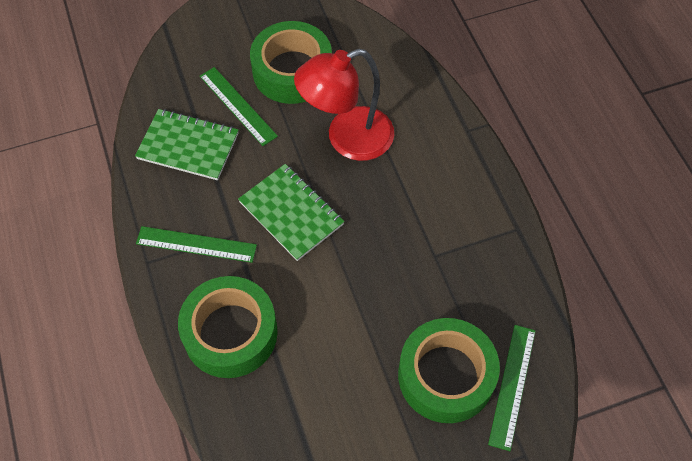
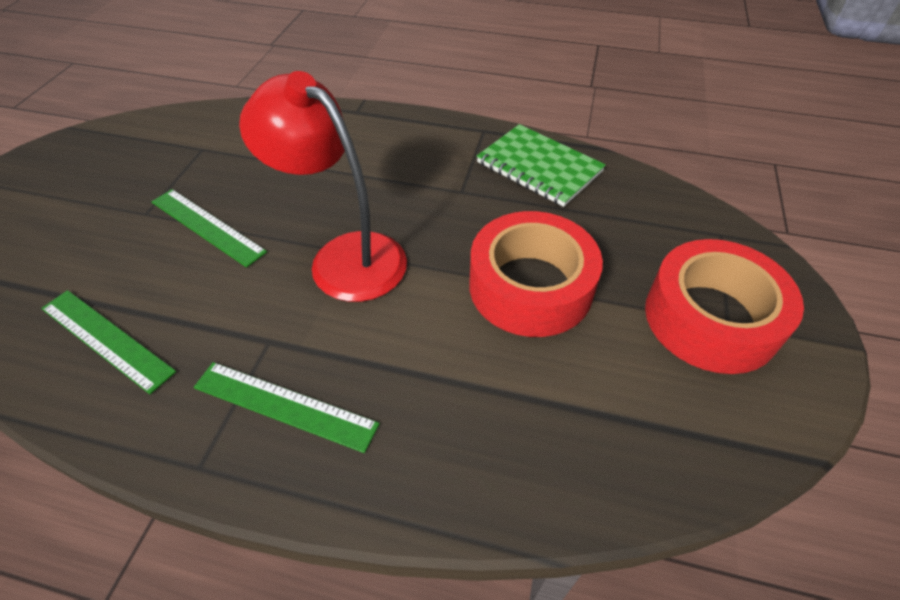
green notebook: [135,109,239,180] [238,164,345,261] = 2 -> [477,124,606,207] = 1
green tape: [178,276,278,378] [250,21,332,104] [398,318,500,423] = 3 -> none = 0
red tape: none = 0 -> [470,211,603,337] [645,239,804,374] = 2

